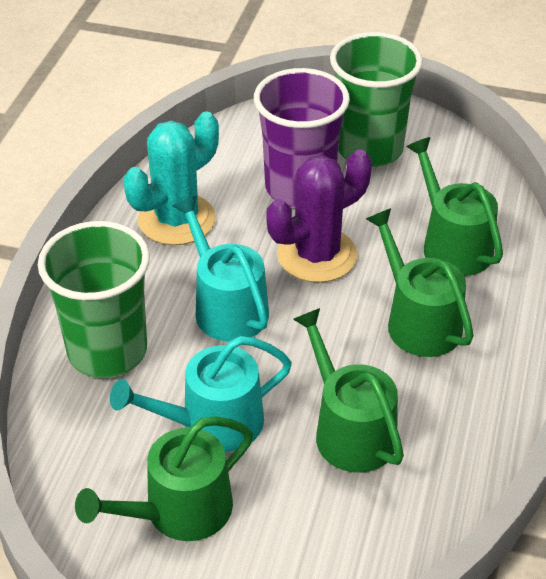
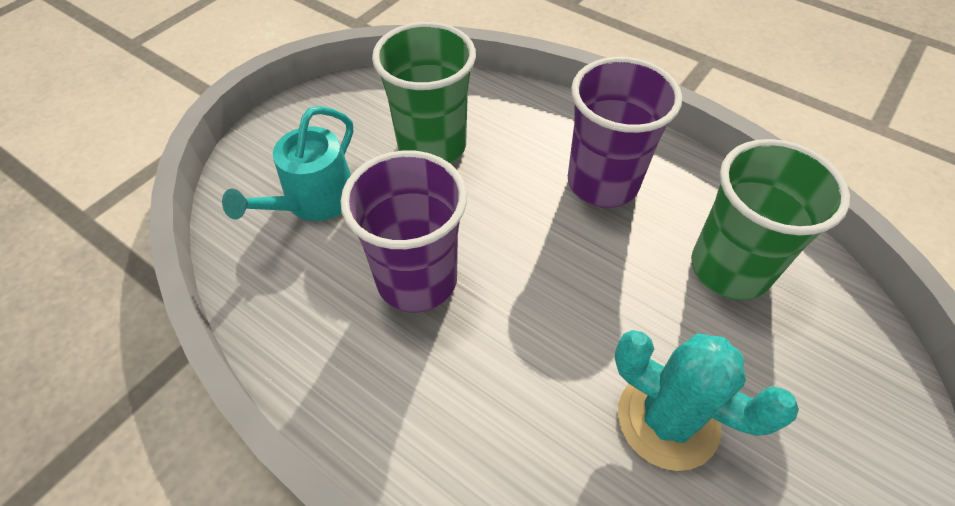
green watering can: [75,416,253,541] [293,308,404,473] [366,208,474,357] [406,137,503,276] = 4 -> none = 0
purple cactus: [267,149,372,283] = 1 -> none = 0
purple cup: [254,68,350,207] = 1 -> [340,150,467,313] [568,57,682,208] = 2
turquoise watering can: [110,336,292,452] [173,195,269,342] = 2 -> [222,106,353,221] = 1

